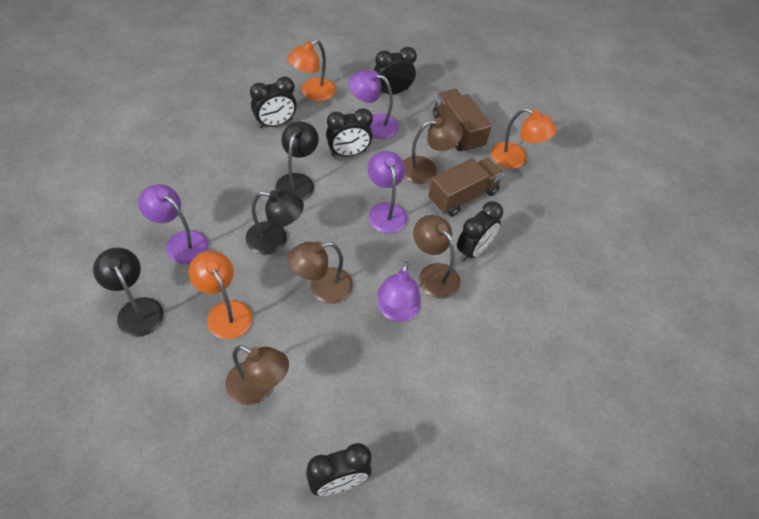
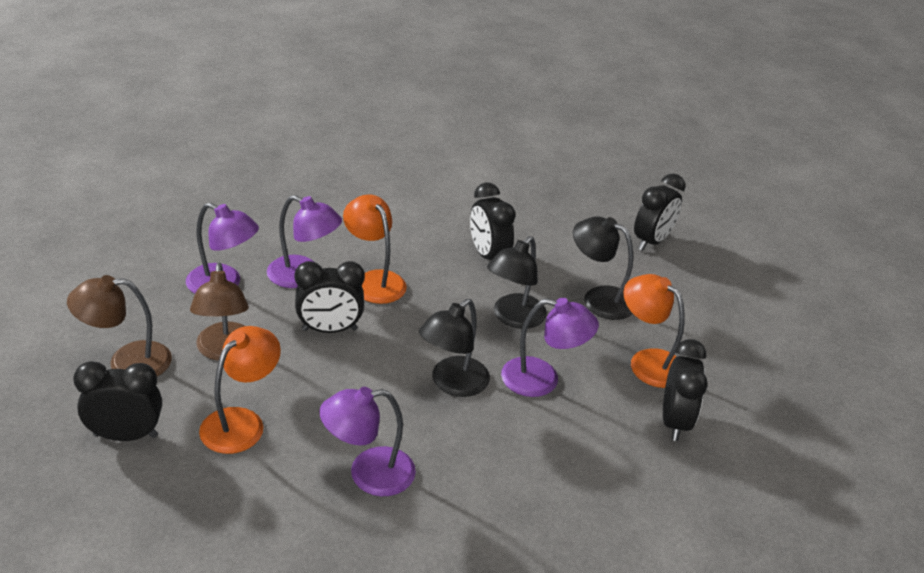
brown lamp: [225,345,289,405] [288,241,353,304] [403,117,463,184] [413,215,460,299] = 4 -> [67,275,172,376] [190,263,249,361] = 2
brown truck: [428,158,504,217] [433,89,492,153] = 2 -> none = 0

